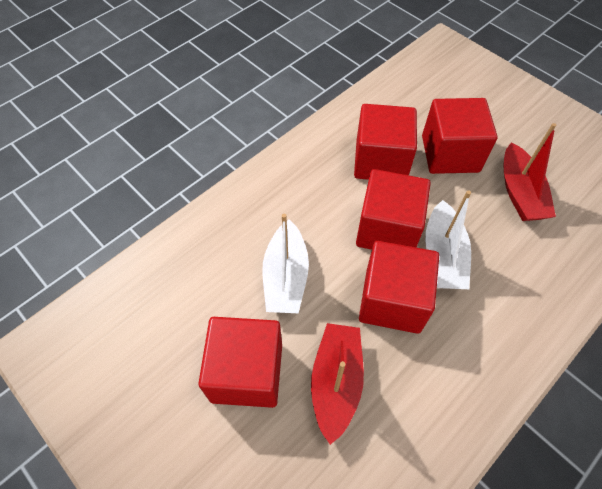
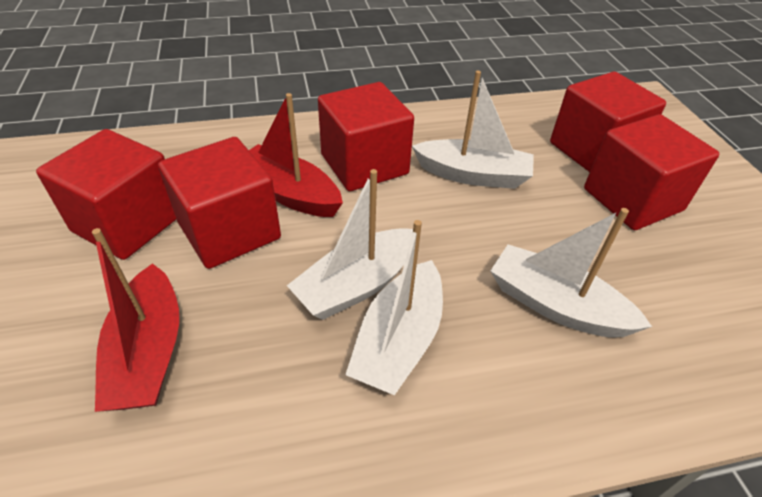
white boat: [262,214,309,313] [425,190,471,289] = 2 -> [287,169,413,320] [345,220,443,395] [412,71,534,189] [490,208,652,338] = 4

